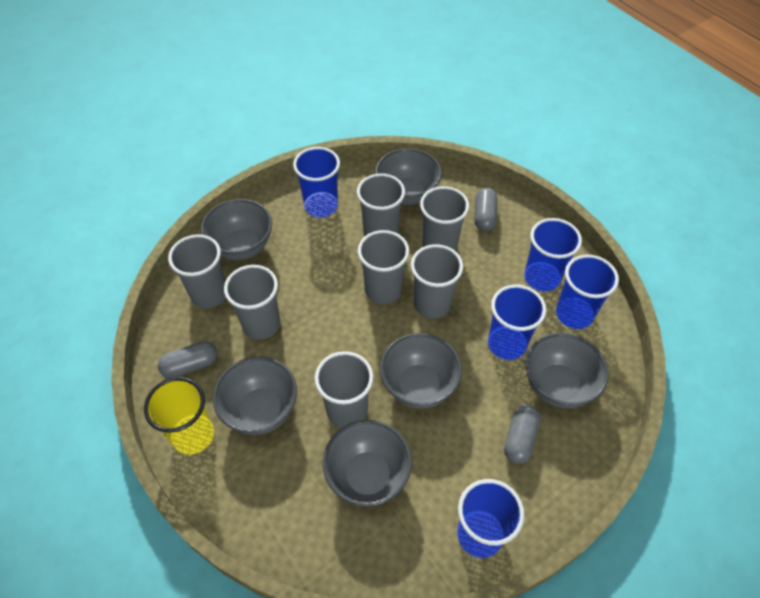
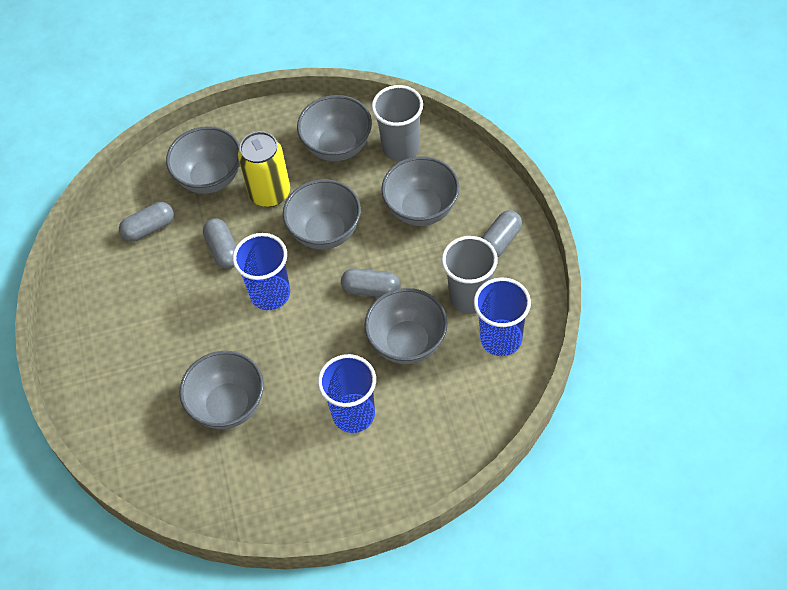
blue cup: [293,147,340,218] [457,479,524,558] [488,284,546,360] [524,218,582,291] [556,254,619,329] = 5 -> [233,233,290,310] [318,354,376,433] [474,278,531,356] = 3
grey capsule: [158,341,217,378] [475,188,497,232] [504,404,541,464] = 3 -> [119,202,174,242] [203,218,236,269] [341,268,401,297] [482,210,522,257] = 4
grey cup: [168,235,226,308] [224,265,280,340] [315,351,373,428] [357,173,405,236] [358,230,409,304] [411,244,463,319] [420,186,469,251] = 7 -> [372,85,423,161] [442,236,498,314] = 2
yellow can: none = 0 -> [238,131,290,207] = 1
yellow cup: [144,377,214,455] = 1 -> none = 0

